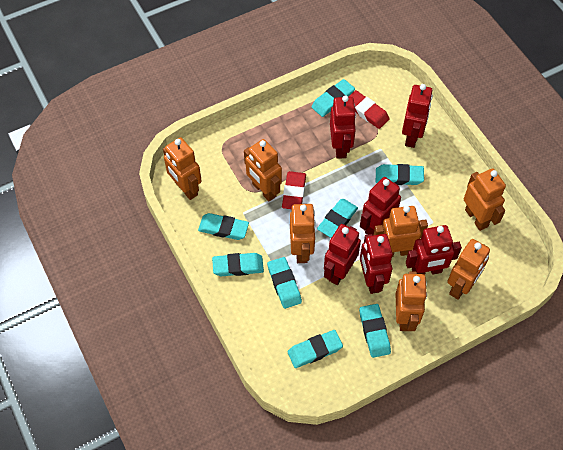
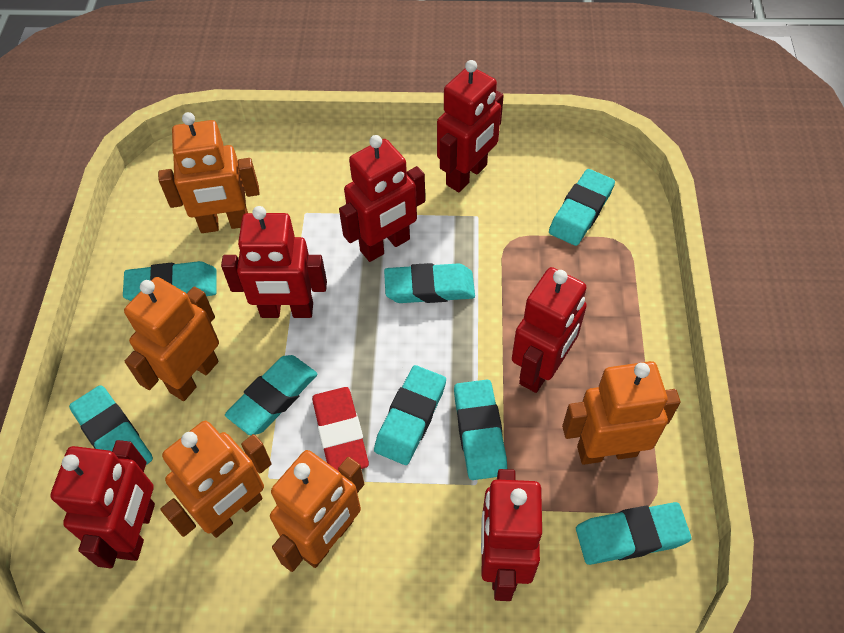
orange robot: [163,137,202,200] [244,139,282,201] [290,204,316,263] [373,206,428,257] [396,271,427,331] [447,239,490,300] [464,168,506,231] = 7 -> [124,277,219,401] [158,112,260,233] [161,421,272,538] [270,450,364,572] [562,361,681,465] = 5
red eraser: [282,171,306,209] [349,90,390,129] = 2 -> [312,387,369,471] = 1

